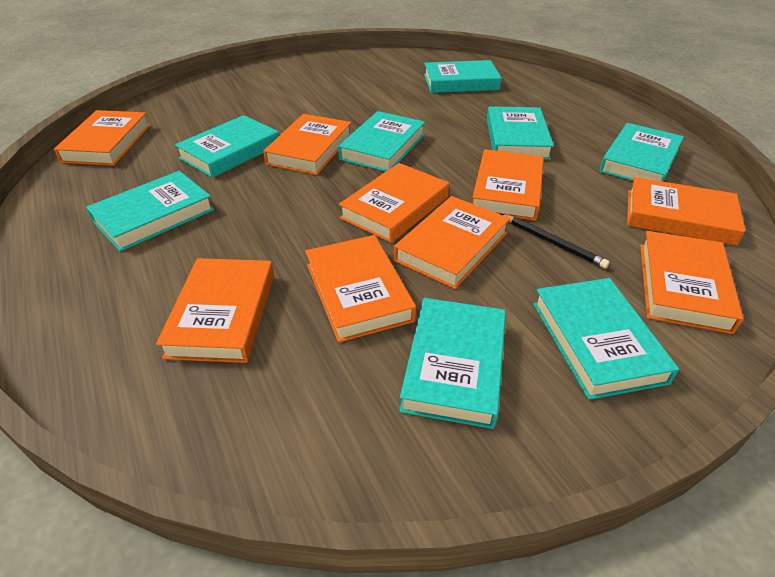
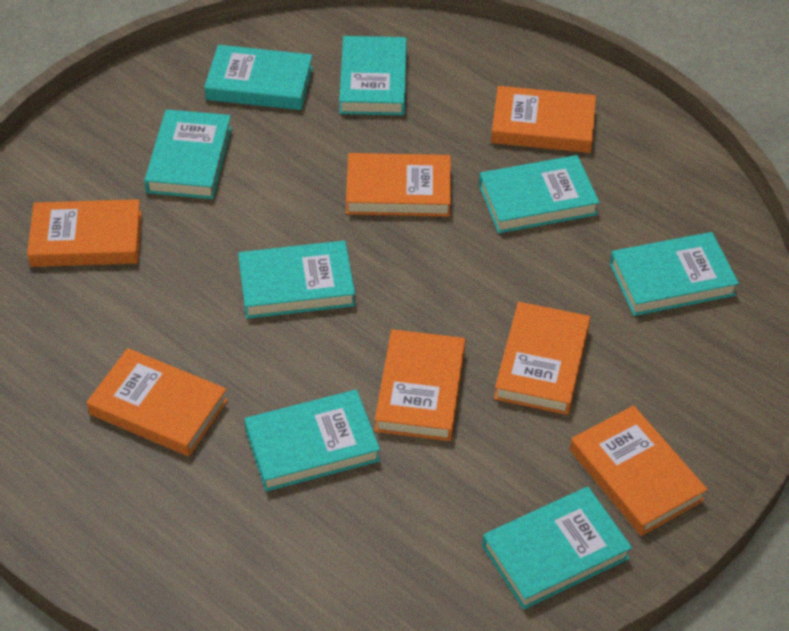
black pencil: [501,214,610,269] = 1 -> none = 0
orange book: [54,110,150,166] [156,258,274,363] [263,114,351,175] [305,235,416,342] [339,163,449,243] [394,196,510,289] [472,149,544,221] [627,177,746,246] [640,231,743,334] = 9 -> [27,199,142,267] [87,348,228,456] [346,153,451,217] [375,329,465,441] [491,86,596,153] [494,302,590,415] [570,405,707,536] = 7

